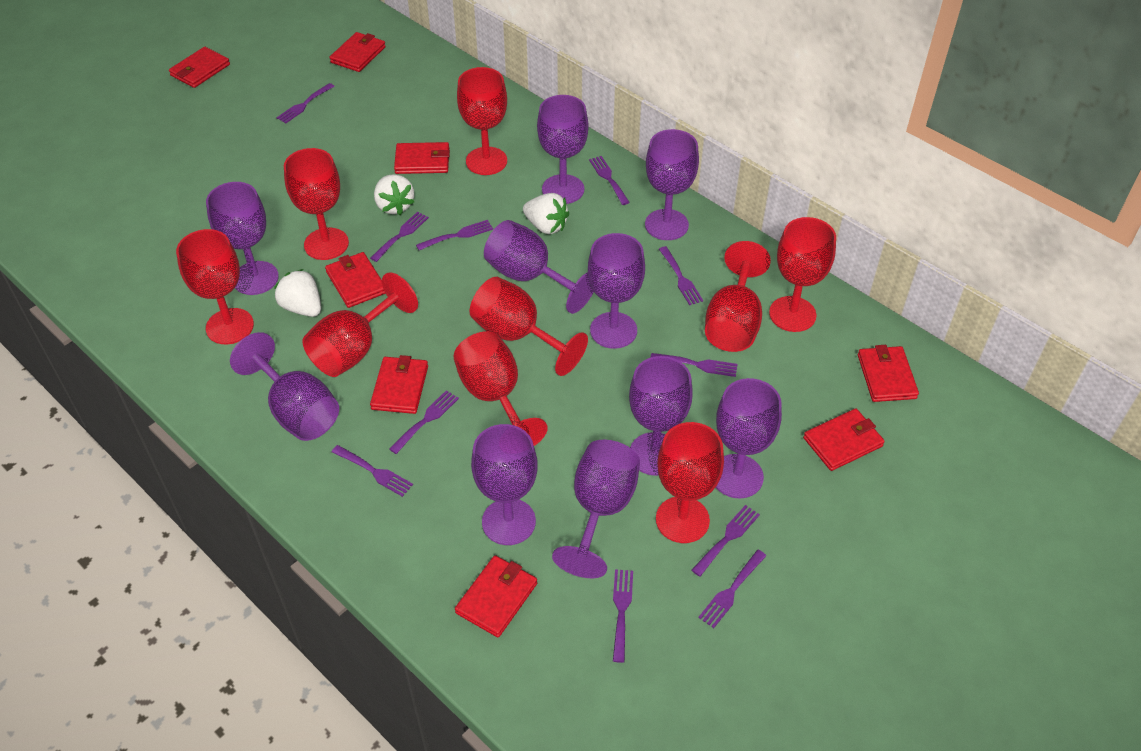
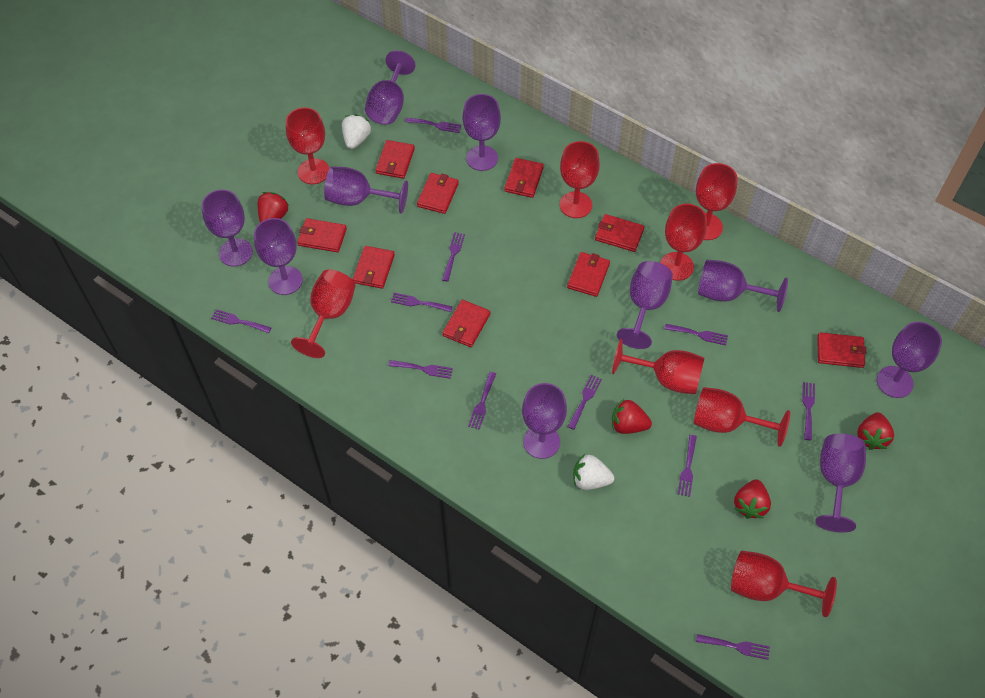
red goblet: [176,229,254,344] [284,148,349,260] [302,272,418,377] [454,331,548,446] [457,67,507,175] [470,277,588,376] [656,422,724,543] [705,241,771,352] [769,217,836,332] = 9 -> [286,107,329,184] [291,270,355,358] [560,141,600,218] [612,339,704,394] [660,204,707,281] [694,387,790,447] [696,163,737,240] [731,551,837,617] = 8
red strawberry: none = 0 -> [258,192,289,223] [612,399,652,434] [734,479,771,519] [857,412,894,450] = 4
red wallet: [169,47,230,88] [325,252,386,308] [330,32,386,72] [370,355,428,414] [394,142,450,174] [455,555,537,637] [803,408,885,471] [858,345,919,402] = 8 -> [297,218,347,252] [353,246,395,289] [375,140,415,179] [417,173,459,214] [442,300,490,347] [504,158,544,198] [567,252,610,297] [595,214,645,252] [817,332,866,368] = 9
white strawberry: [274,269,321,317] [374,174,414,215] [523,193,569,234] = 3 -> [342,114,371,149] [573,454,614,490] = 2

